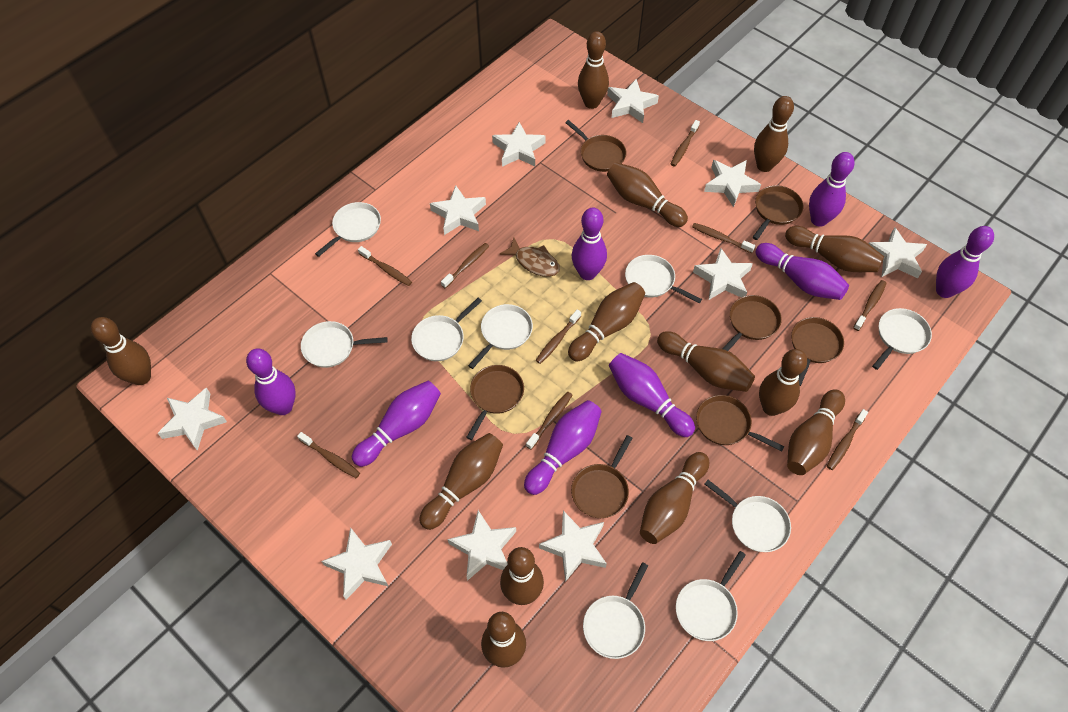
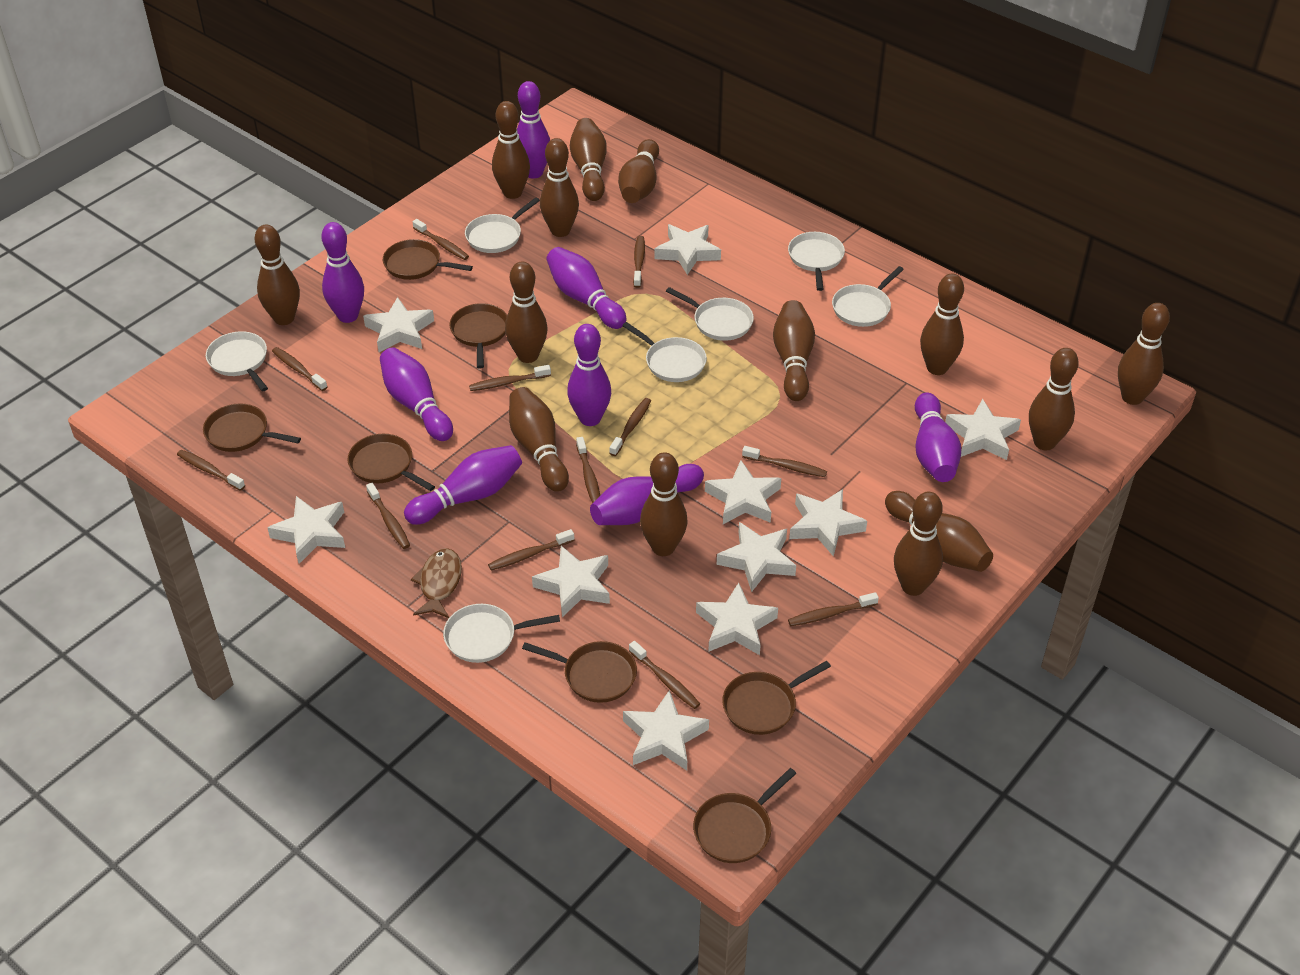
brown bowling pin: [91,317,151,385] [419,433,503,530] [481,612,526,668] [500,547,544,605] [568,282,645,362] [578,31,609,109] [607,162,688,227] [640,452,709,544] [657,331,755,392] [754,96,794,172] [759,349,807,416] [785,226,884,272] [787,389,845,475] = 13 -> [254,225,300,325] [492,101,530,199] [505,261,548,363] [509,387,569,492] [540,138,579,237] [570,118,607,201] [618,139,659,203] [640,452,688,556] [773,300,815,401] [885,491,993,572] [894,492,943,596] [920,273,964,375] [1029,348,1079,450] [1118,303,1170,405] = 14
brown toothbrush: [297,432,360,478] [358,246,412,286] [441,243,489,289] [526,392,572,450] [536,310,581,364] [671,120,700,167] [692,223,755,253] [827,409,868,470] [853,280,887,331] = 9 -> [177,450,245,491] [272,347,327,391] [366,483,410,549] [413,219,469,260] [469,365,551,391] [488,529,574,571] [576,437,600,503] [609,398,651,456] [629,641,700,709] [633,236,645,288] [742,446,827,477] [788,592,879,626] = 12
white pan: [301,321,388,368] [315,202,381,257] [411,298,482,361] [468,304,533,369] [583,562,648,659] [625,255,702,303] [676,551,746,641] [705,480,791,552] [872,308,932,370] = 9 -> [206,331,268,391] [443,604,560,663] [465,197,540,253] [622,322,707,382] [666,287,754,341] [788,232,845,291] [832,266,904,327] = 7

